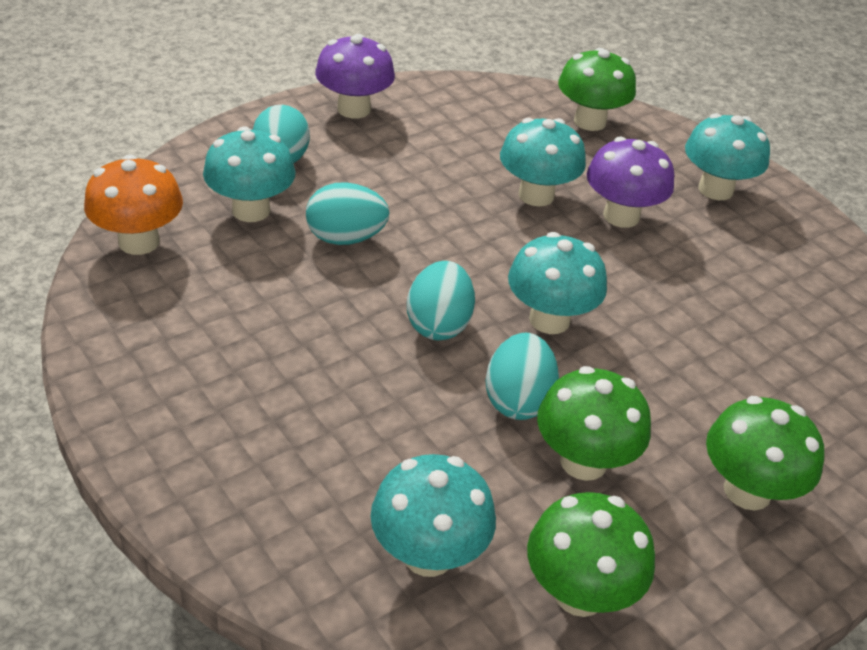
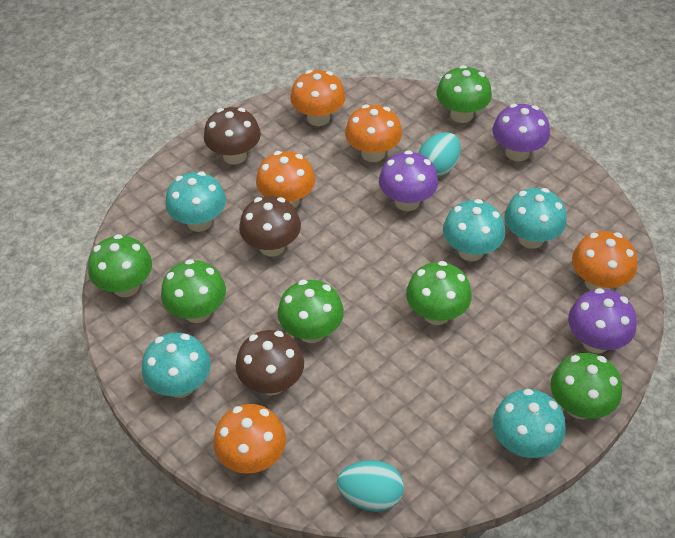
brown mushroom: none = 0 -> [204,107,261,165] [236,330,304,395] [239,196,301,257] = 3
green mushroom: [527,492,655,617] [537,366,651,481] [558,48,636,131] [706,396,824,510] = 4 -> [88,234,152,297] [161,259,226,323] [278,280,344,343] [406,261,472,325] [436,65,492,123] [551,353,622,419] = 6
orange mushroom: [84,155,183,255] = 1 -> [213,404,286,474] [256,151,315,208] [290,70,345,126] [345,104,402,162] [572,231,637,291] = 5
purple mushroom: [315,34,395,118] [587,137,674,228] = 2 -> [379,150,438,211] [493,104,550,161] [568,288,637,353] = 3
turquoise egg: [253,105,310,163] [306,182,390,245] [407,261,475,340] [486,333,559,420] = 4 -> [337,460,404,512] [418,132,461,177] = 2

